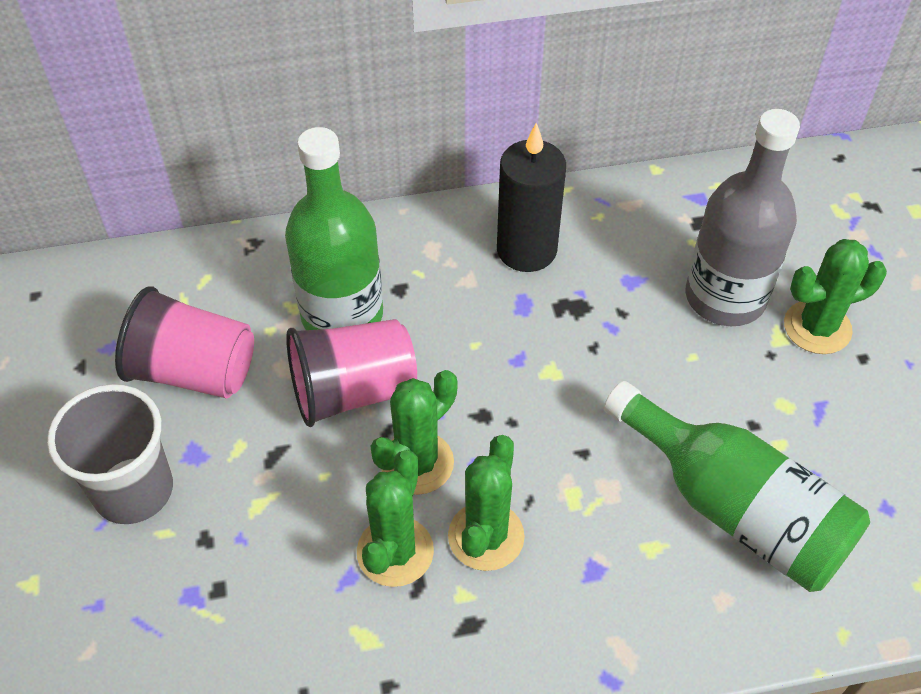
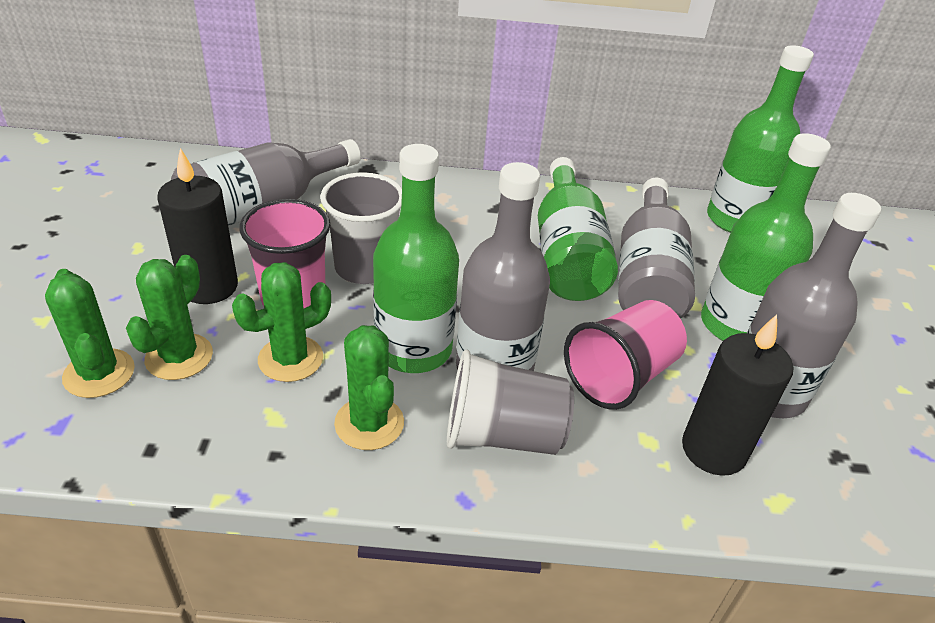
black candle: [497,123,566,272] = 1 -> [157,148,238,304] [682,315,793,476] = 2
green bottle: [285,127,383,330] [604,381,870,592] = 2 -> [373,144,459,373] [538,157,618,301] [701,133,831,341] [707,45,814,233] = 4
grey bottle: [685,109,800,326] = 1 -> [171,139,361,226] [456,162,550,371] [618,178,695,319] [747,193,881,418] = 4
grey cup: [47,384,173,524] = 1 -> [320,172,402,284] [447,349,574,455] = 2

